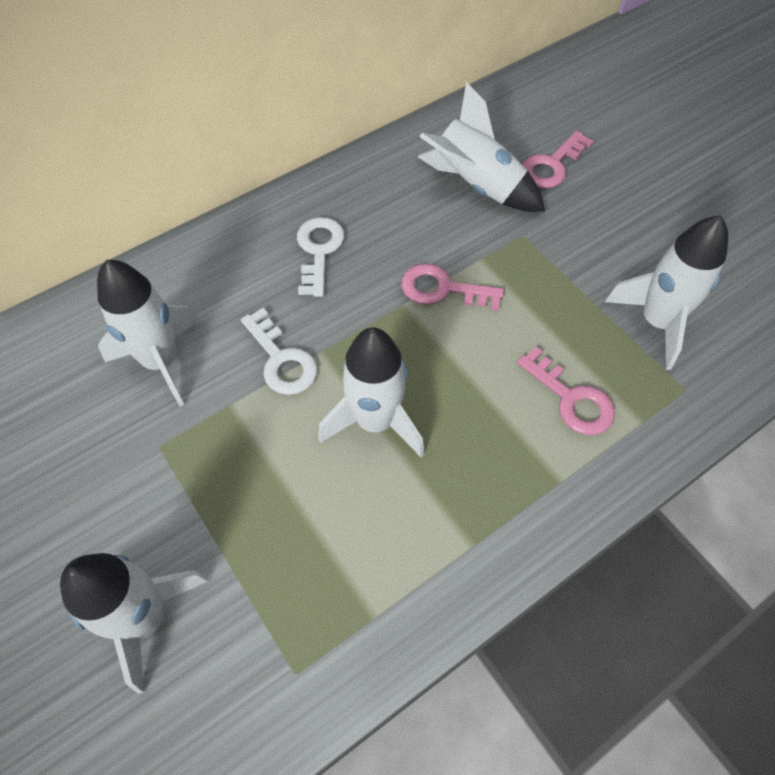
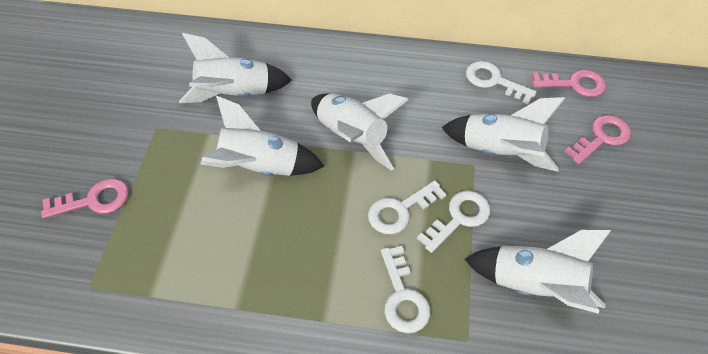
white key: [241,308,317,395] [297,217,344,297] = 2 -> [368,180,447,234] [381,246,430,333] [417,191,490,253] [466,61,537,104] = 4

